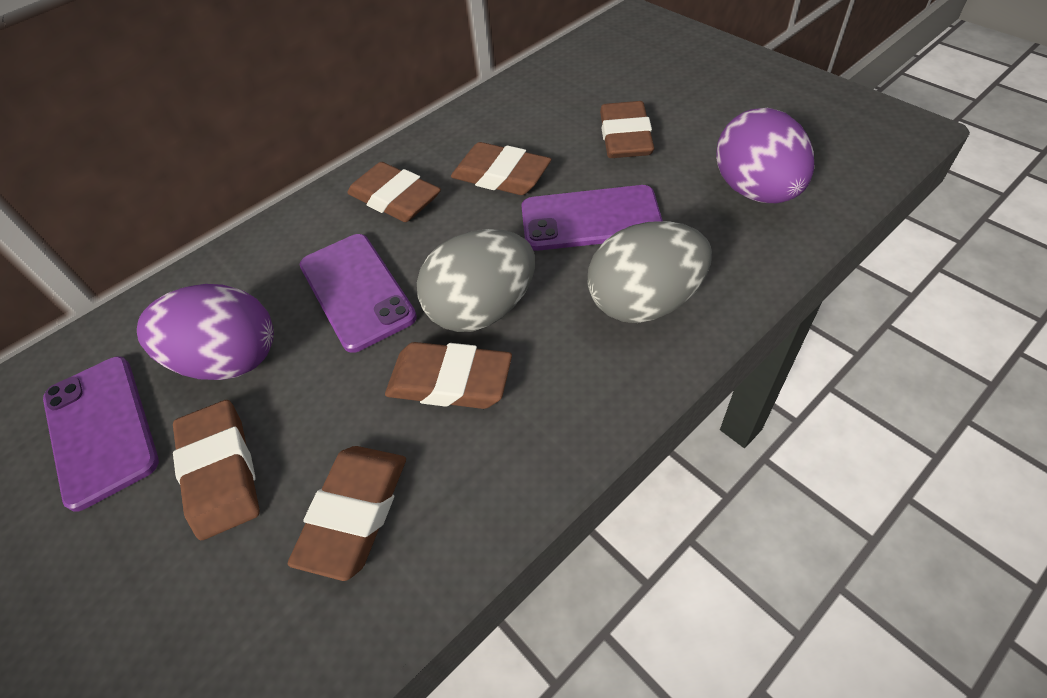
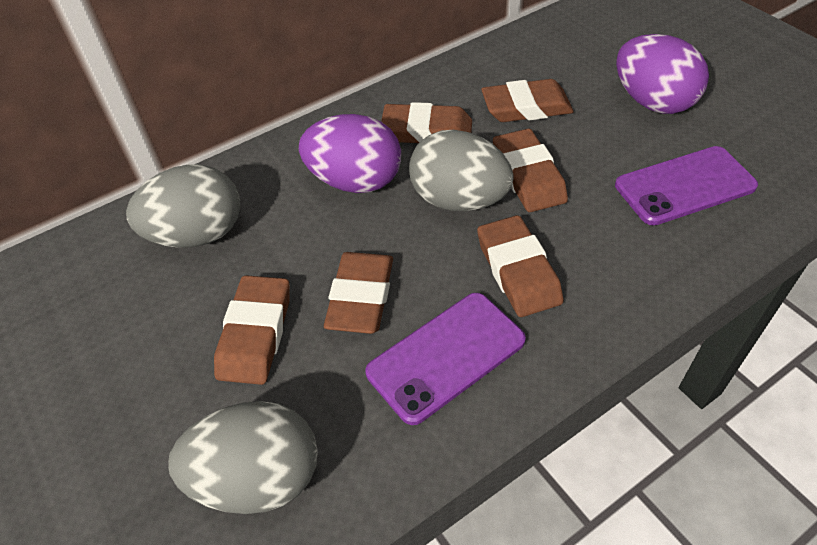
grey egg: [417,229,535,332] [588,221,712,323] = 2 -> [126,164,240,248] [168,401,318,514] [409,130,514,211] = 3
purple phone: [43,356,159,511] [300,234,417,353] [521,185,663,251] = 3 -> [365,293,526,425] [615,146,758,225] = 2

